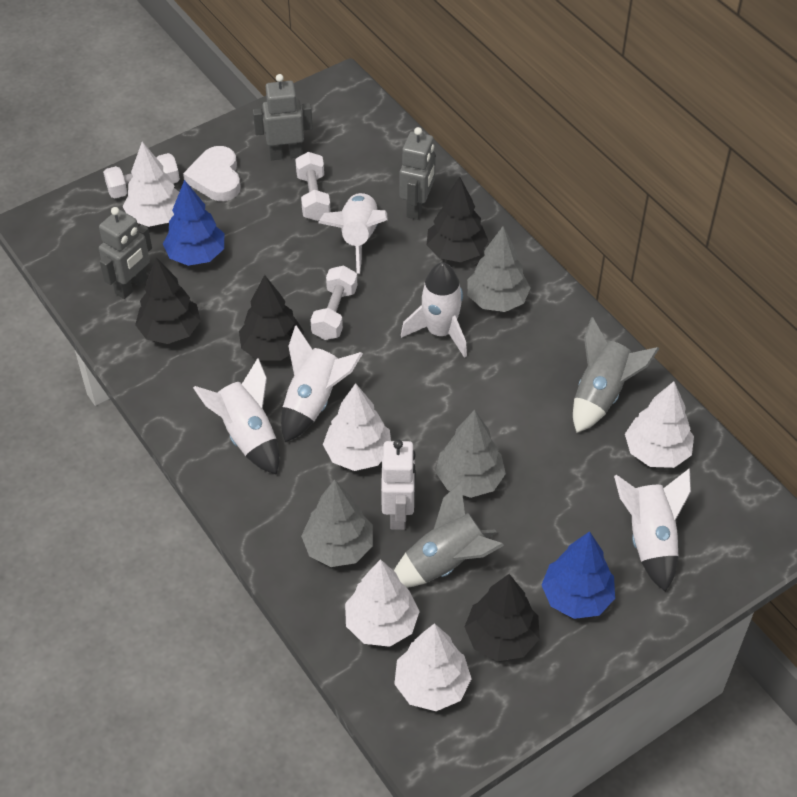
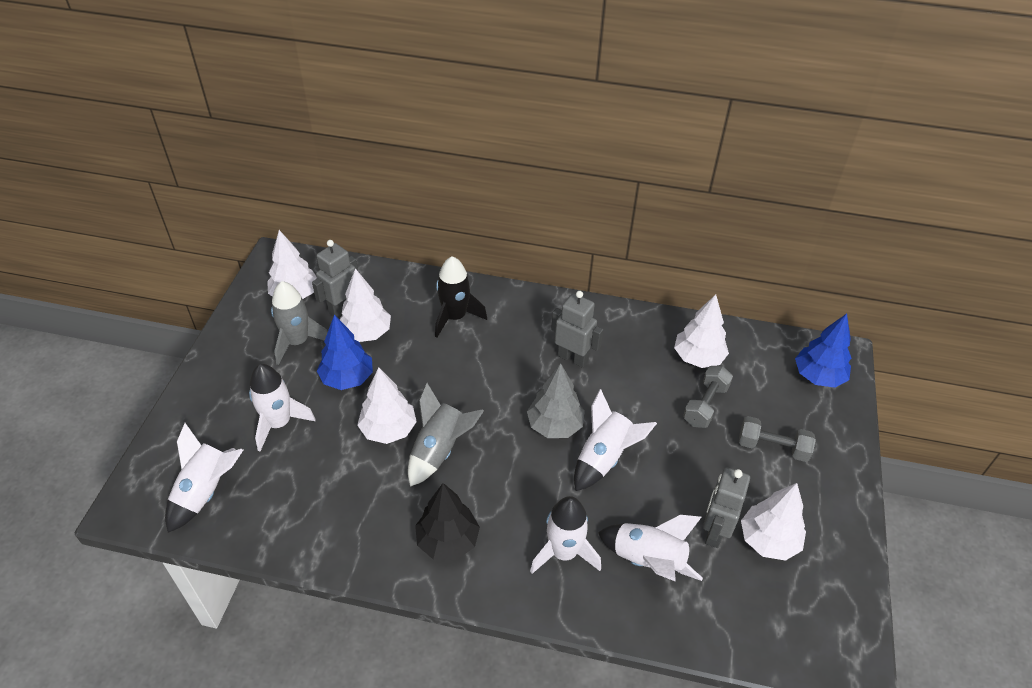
black rocket: none = 0 -> [435,256,487,337] = 1
black tree: [135,257,201,344] [239,275,304,360] [427,177,488,262] [465,574,540,661] = 4 -> [415,483,480,560] = 1
grey dumbbell: none = 0 -> [683,366,733,428] [739,416,816,462] = 2
grey tree: [301,479,373,567] [436,410,506,498] [467,226,530,312] = 3 -> [527,363,585,438] = 1
white dumbbell: [103,153,180,198] [295,152,331,221] [310,266,357,340] = 3 -> none = 0
white heart: [183,146,241,201] = 1 -> none = 0
white robot: [381,440,416,530] = 1 -> none = 0

